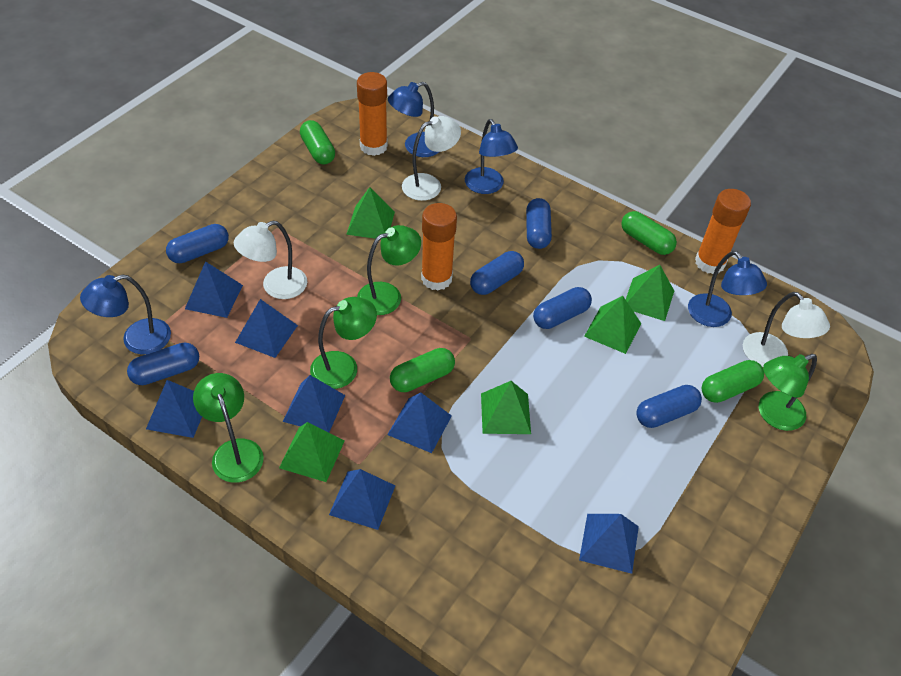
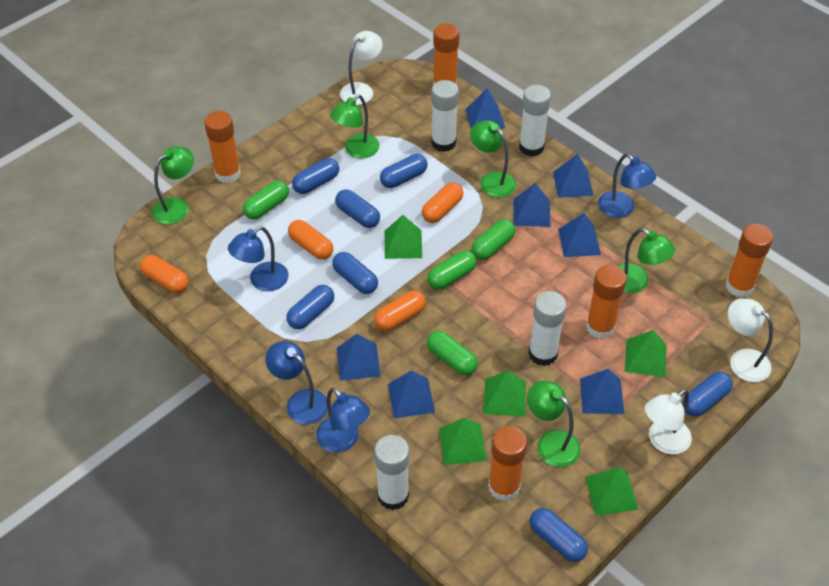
blue capsule: [127,342,199,385] [166,224,229,263] [470,251,524,295] [526,198,552,249] [533,287,592,329] [636,385,702,428] = 6 -> [287,285,334,329] [292,158,339,194] [332,252,378,294] [335,189,380,228] [380,154,428,188] [530,508,588,562] [682,372,733,417] = 7
green lamp: [193,373,264,483] [310,297,377,389] [357,225,421,315] [759,354,817,431] = 4 -> [152,146,194,224] [330,95,380,158] [470,120,516,197] [527,380,580,467] [617,228,675,293] = 5
orange capsule: none = 0 -> [140,255,189,293] [288,220,333,260] [374,290,426,331] [422,182,463,223] = 4
orange glue stick: [357,72,388,156] [421,203,457,291] [695,189,751,274] = 3 -> [204,111,241,183] [433,23,459,85] [488,426,527,501] [586,265,627,339] [726,223,773,298] = 5
white glue stick: none = 0 -> [374,435,409,510] [431,80,459,152] [519,85,551,156] [528,291,567,366] = 4

